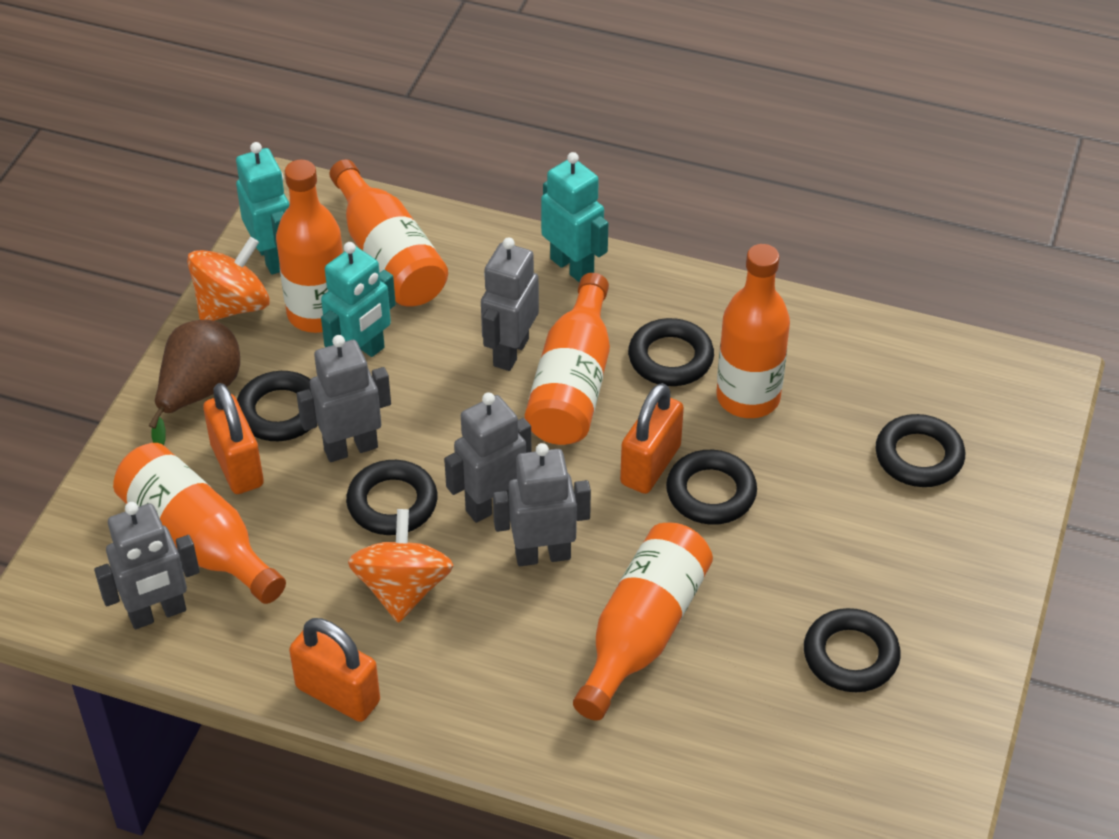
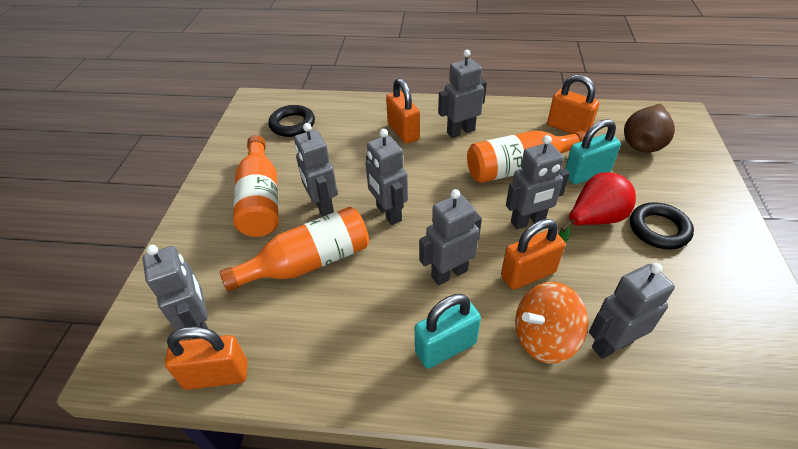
black ring: [237,371,311,441] [346,460,437,535] [628,318,714,386] [666,450,757,525] [804,608,901,692] [875,414,965,487] = 6 -> [268,105,315,137] [630,202,694,249] = 2
grey robot: [94,502,200,629] [297,335,391,462] [444,392,531,523] [481,238,539,371] [493,443,591,566] = 5 -> [143,245,208,339] [294,123,338,217] [365,129,408,225] [419,189,482,286] [438,50,487,138] [506,135,570,229] [589,263,675,359] = 7
orange bottle: [113,443,286,604] [276,160,343,333] [329,159,448,307] [525,273,610,445] [573,523,713,721] [716,244,790,418] = 6 -> [220,207,369,292] [233,135,279,237] [467,131,586,183] = 3
orange padlock: [203,383,264,494] [289,618,380,722] [620,383,684,494] = 3 -> [165,326,248,390] [386,78,420,144] [501,219,565,290] [547,74,599,134] = 4
orange spinning top: [187,237,270,321] [348,509,454,623] = 2 -> [515,282,588,363] = 1
red pear: none = 0 -> [559,172,636,243] = 1
turquoise padlock: none = 0 -> [415,294,481,369] [565,119,621,184] = 2
turquoise robot: [236,142,290,274] [321,242,396,357] [541,152,608,283] = 3 -> none = 0

